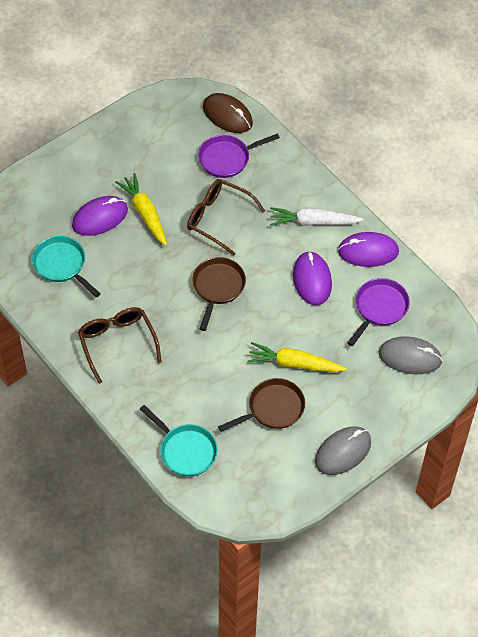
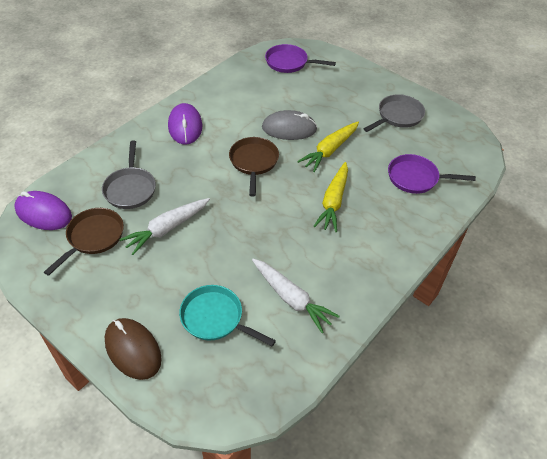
brown glasses: [78,307,162,384] [187,179,265,256] = 2 -> none = 0
grey mouse: [315,427,371,475] [379,336,443,374] = 2 -> [262,110,317,140] = 1
grey pan: none = 0 -> [102,140,156,209] [364,94,425,132] = 2
purple mouse: [72,196,128,236] [293,251,332,305] [338,232,399,267] = 3 -> [14,191,72,230] [168,103,202,145] = 2
turquoise pan: [32,236,101,298] [140,405,217,476] = 2 -> [179,285,276,347] = 1
white carrot: [270,207,364,226] = 1 -> [119,198,210,255] [252,259,340,333] = 2

